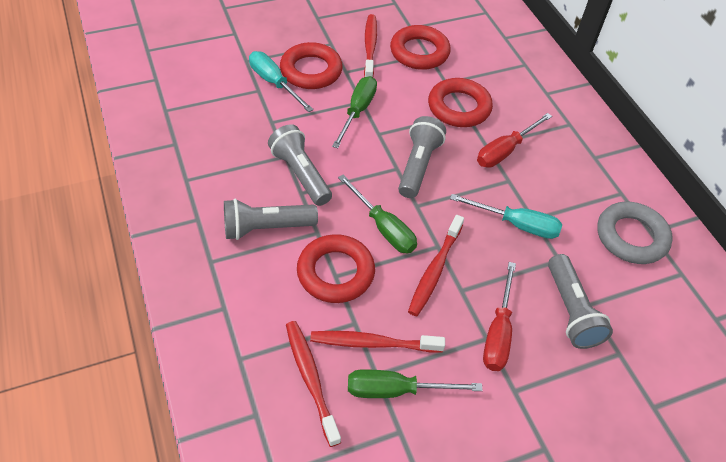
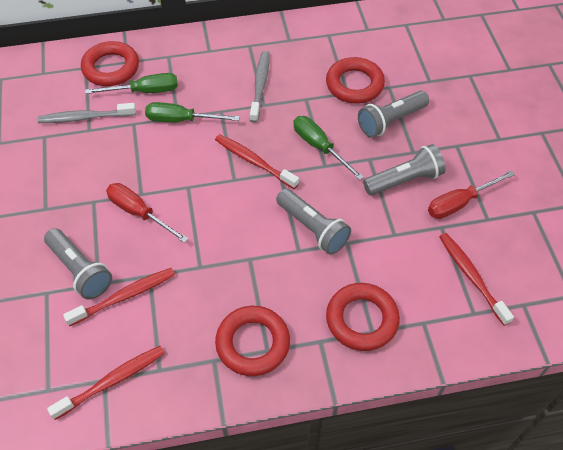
grey ring: [597,202,673,264] = 1 -> none = 0
grey toothbrush: none = 0 -> [38,103,136,123] [250,51,269,123] = 2
turquoise screwdriver: [249,51,314,112] [450,194,562,239] = 2 -> none = 0

